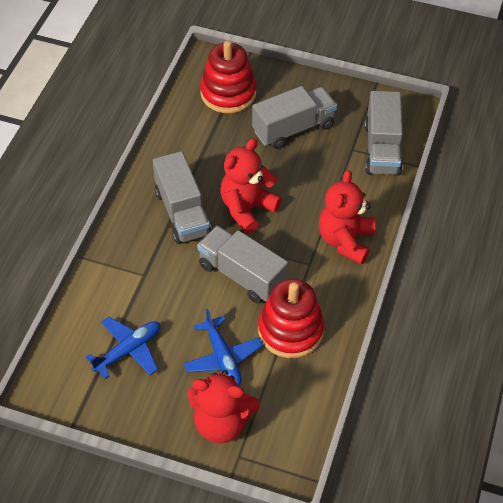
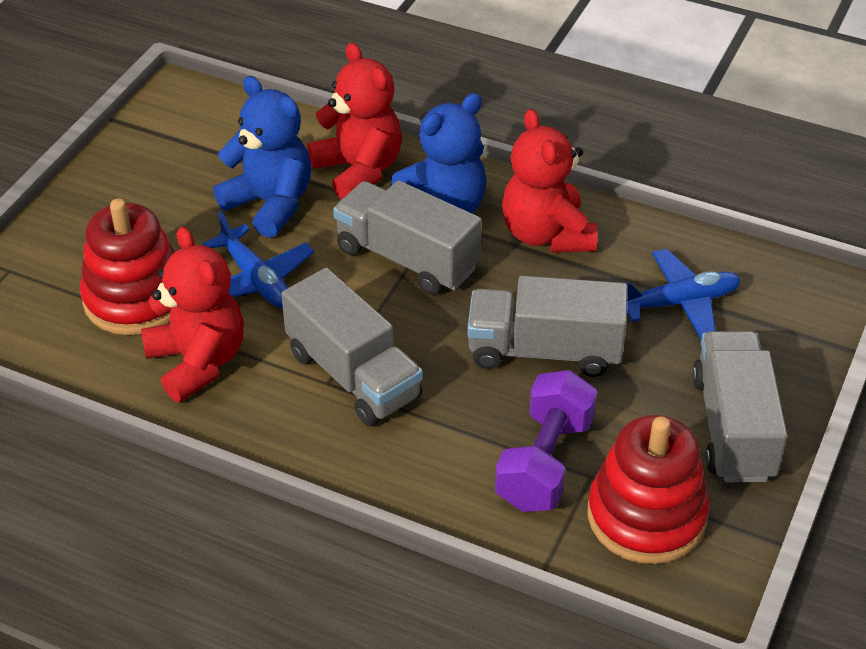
blue teddy bear: none = 0 -> [213,76,311,238] [389,93,487,213] = 2
purple dumbbell: none = 0 -> [495,370,597,512] = 1

